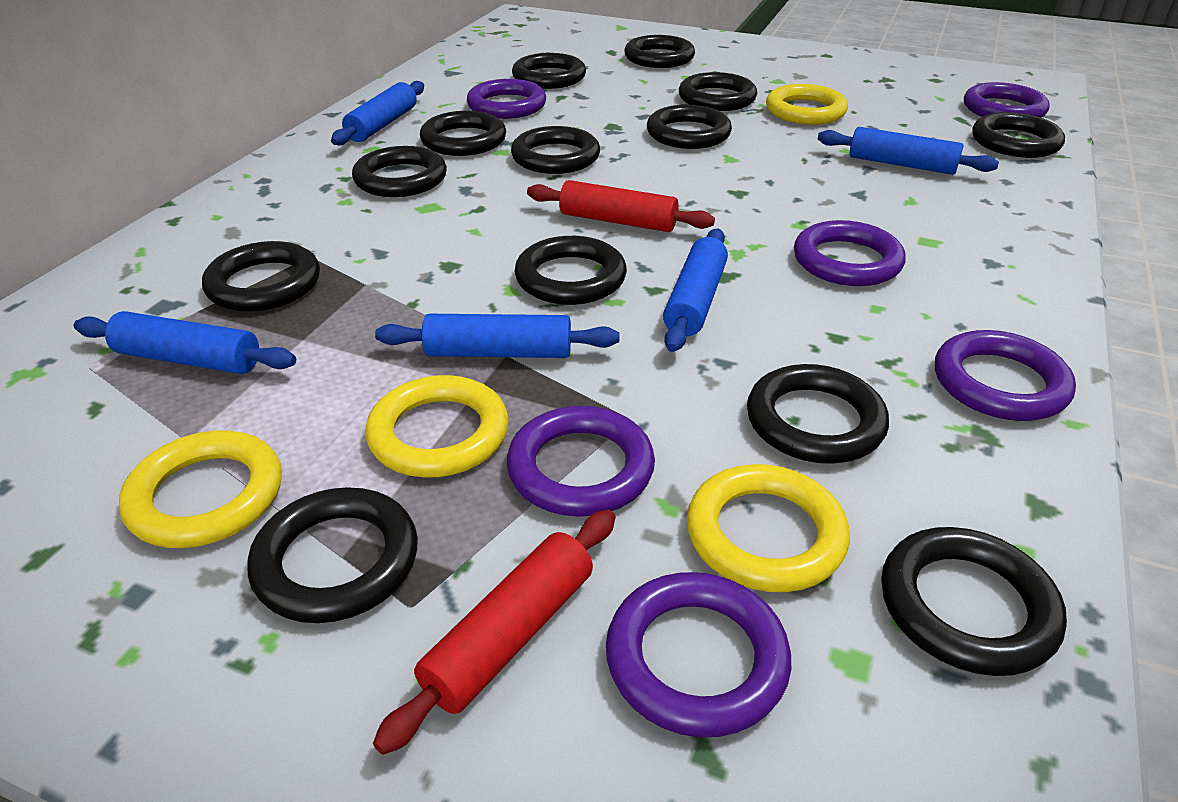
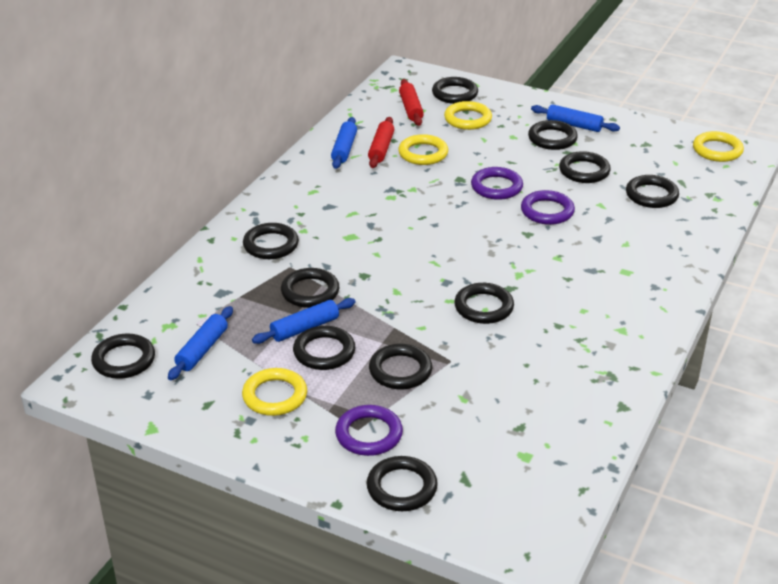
black ring: [202,241,320,312] [247,487,418,623] [352,146,447,197] [420,111,506,156] [511,126,600,174] [512,53,586,89] [515,236,627,305] [625,35,695,68] [647,105,732,149] [679,72,757,111] [747,364,889,464] [881,527,1067,676] [972,112,1065,158] = 13 -> [91,333,155,379] [243,223,299,259] [281,268,339,308] [293,326,355,370] [367,456,438,511] [369,344,432,389] [432,77,478,104] [454,283,514,324] [528,120,578,150] [559,151,611,183] [626,175,679,208] = 11
blue rolling pin: [74,311,296,374] [331,81,424,145] [375,314,619,358] [663,229,728,352] [818,127,999,175] = 5 -> [168,306,233,380] [252,298,355,344] [331,117,357,169] [531,104,620,132] = 4
purple ring: [467,79,546,119] [507,406,655,517] [606,572,791,737] [794,220,906,286] [935,330,1076,421] [964,82,1050,118] = 6 -> [335,405,403,456] [471,167,523,200] [521,190,575,225] = 3

